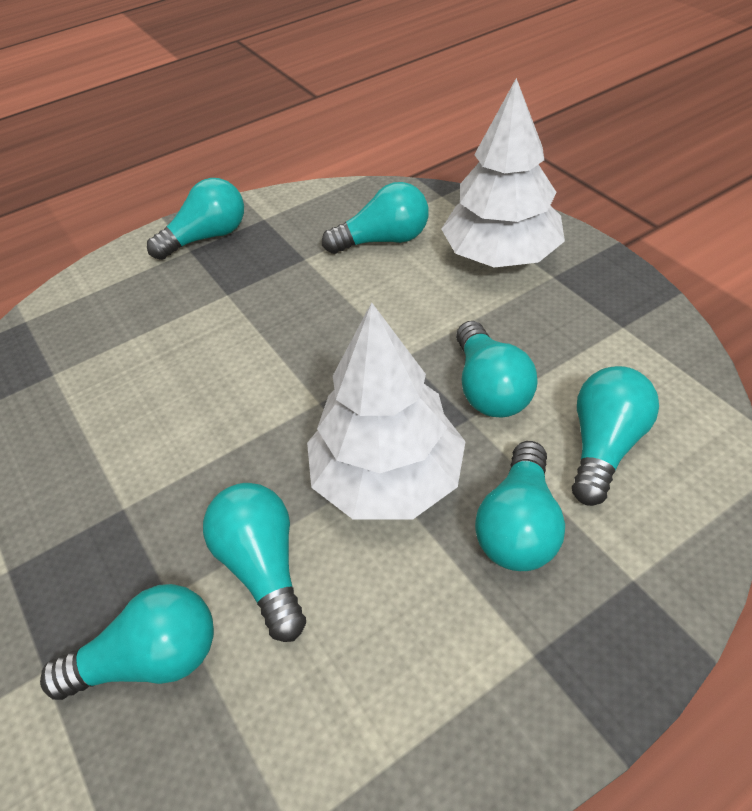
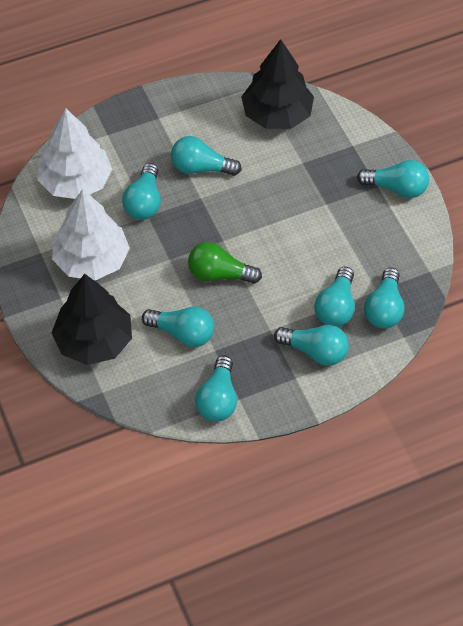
black tree: none = 0 -> [52,274,132,365] [241,39,314,129] = 2
green light bulb: none = 0 -> [188,242,262,284] = 1
turquoise light bulb: [40,584,214,700] [147,178,244,260] [203,483,306,642] [322,182,429,254] [456,321,538,417] [475,441,565,571] [572,366,659,506] = 7 -> [122,163,161,220] [142,306,214,347] [171,136,242,176] [195,356,237,422] [274,325,349,366] [314,266,355,327] [357,160,429,198] [364,267,405,329] = 8

